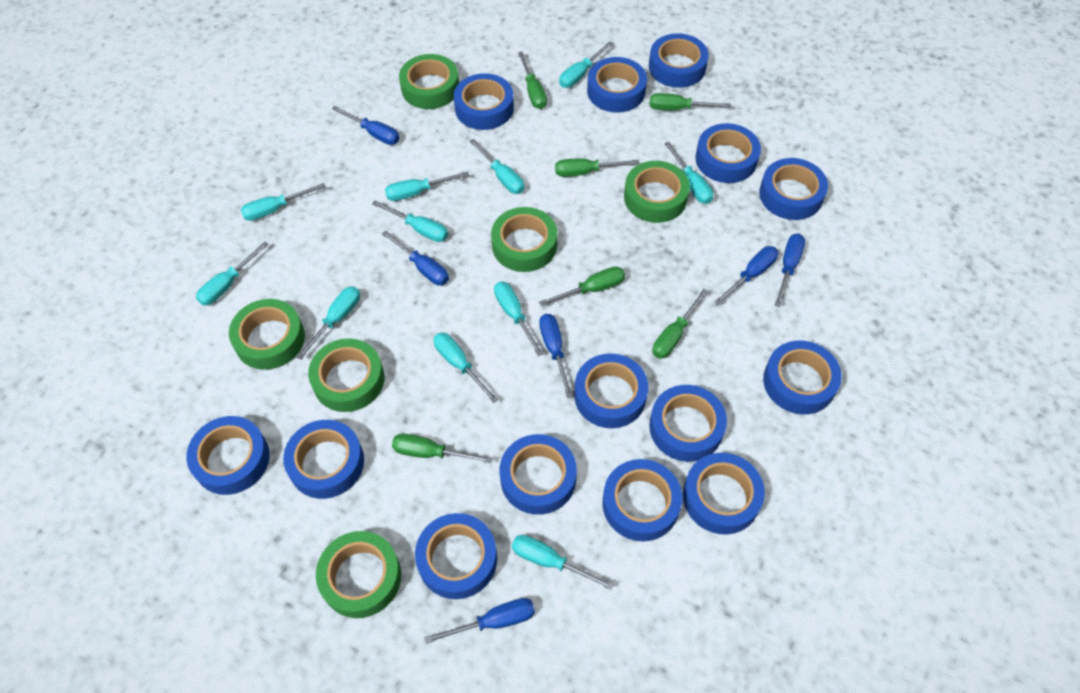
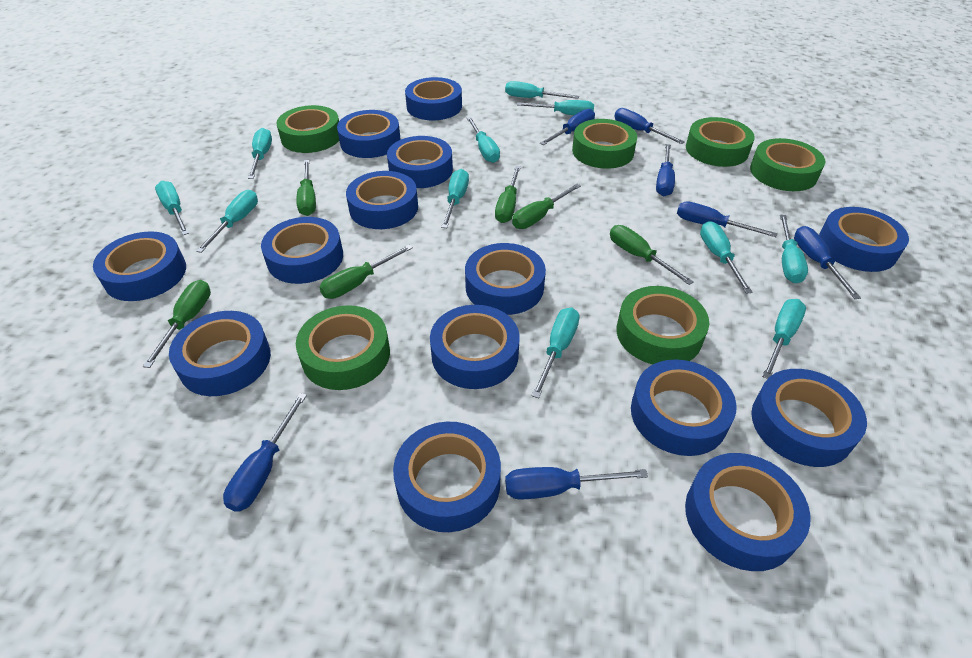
blue screwdriver: [332,106,400,145] [382,230,449,285] [424,598,535,644] [539,314,573,398] [714,246,778,305] [774,234,805,307] = 6 -> [223,393,307,512] [505,467,648,500] [540,109,595,145] [614,108,685,144] [656,144,675,197] [677,201,778,237] [794,226,861,299] = 7

